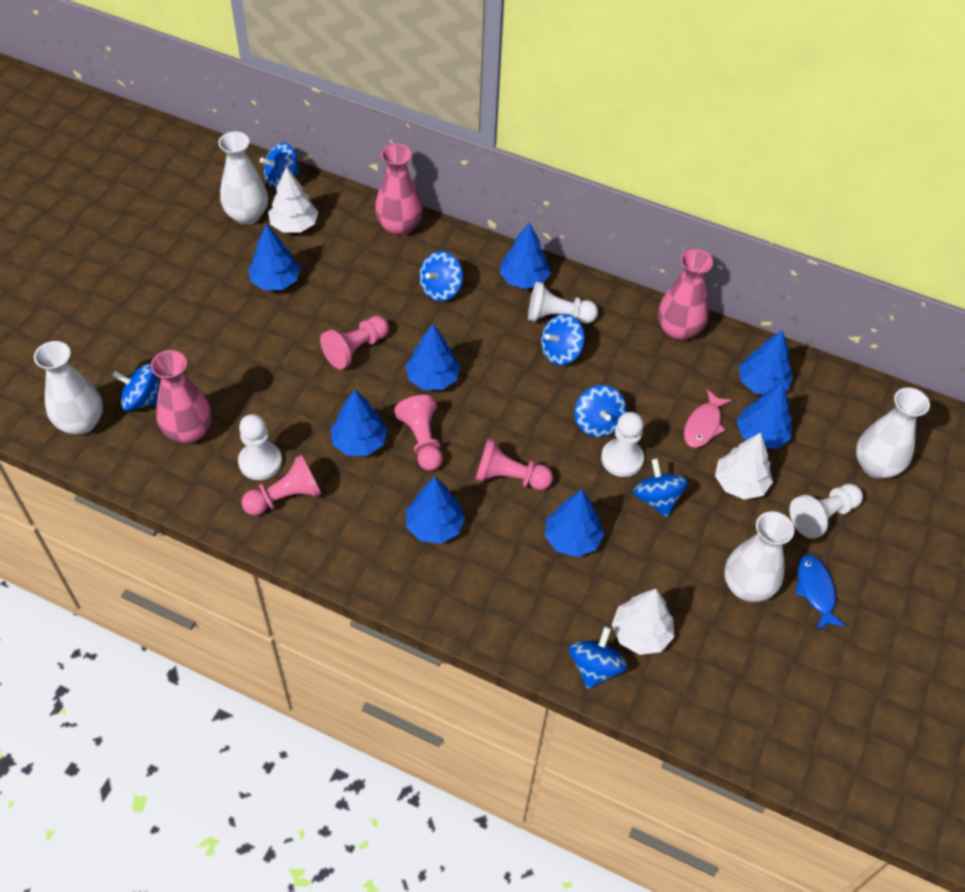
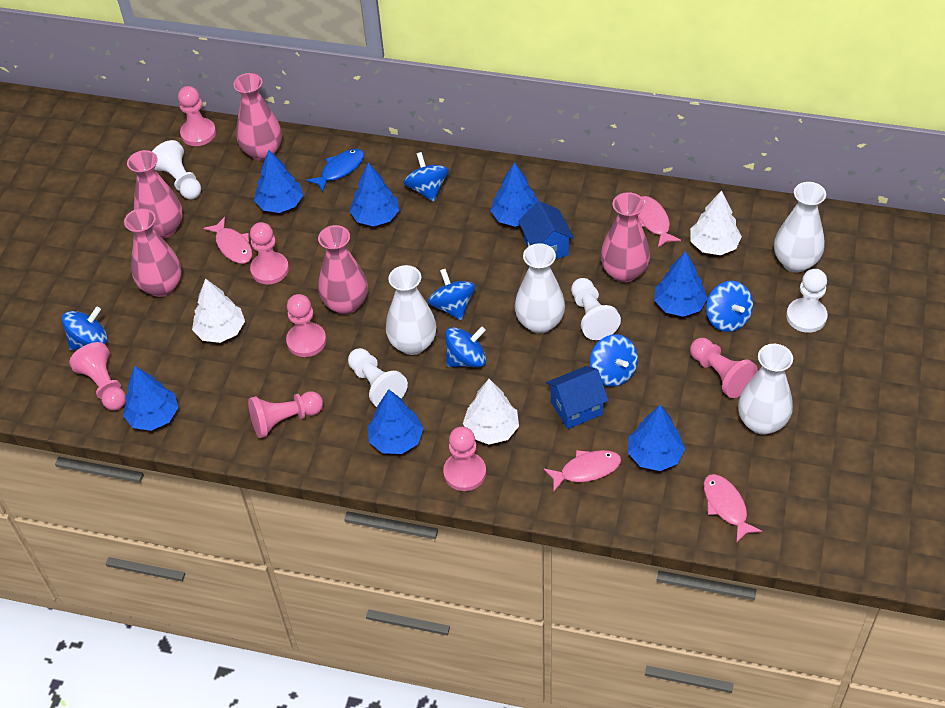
blue house: none = 0 -> [518,201,574,259] [546,366,609,429] = 2
blue spinning top: [112,364,160,411] [260,143,300,189] [419,251,463,301] [541,314,585,366] [569,626,628,689] [574,385,627,437] [633,458,688,517] = 7 -> [62,307,108,350] [404,152,449,202] [428,269,475,320] [445,327,486,367] [590,334,638,387] [706,281,753,332] = 6
blue tree: [248,224,301,290] [330,389,388,456] [405,324,460,390] [406,477,465,544] [499,223,551,289] [545,490,604,557] [736,383,792,449] [739,330,793,394] = 8 -> [123,366,178,431] [254,150,303,213] [350,163,399,226] [368,389,424,454] [491,162,539,227] [628,405,685,471] [654,251,708,317] = 7
pink fish: [684,389,732,448] = 1 -> [203,217,252,264] [543,450,621,492] [638,196,681,248] [704,474,762,543] = 4
pink pawn: [242,455,321,516] [320,316,389,370] [394,395,443,471] [475,438,553,490] = 4 -> [69,342,126,411] [178,86,216,146] [248,391,323,438] [250,222,289,284] [286,294,326,357] [443,427,486,491] [690,338,758,398] = 7
pink vase: [151,350,212,444] [375,144,422,236] [658,249,713,341] = 3 -> [124,208,182,297] [127,150,183,238] [233,73,282,161] [318,225,368,315] [601,192,650,283] = 5

